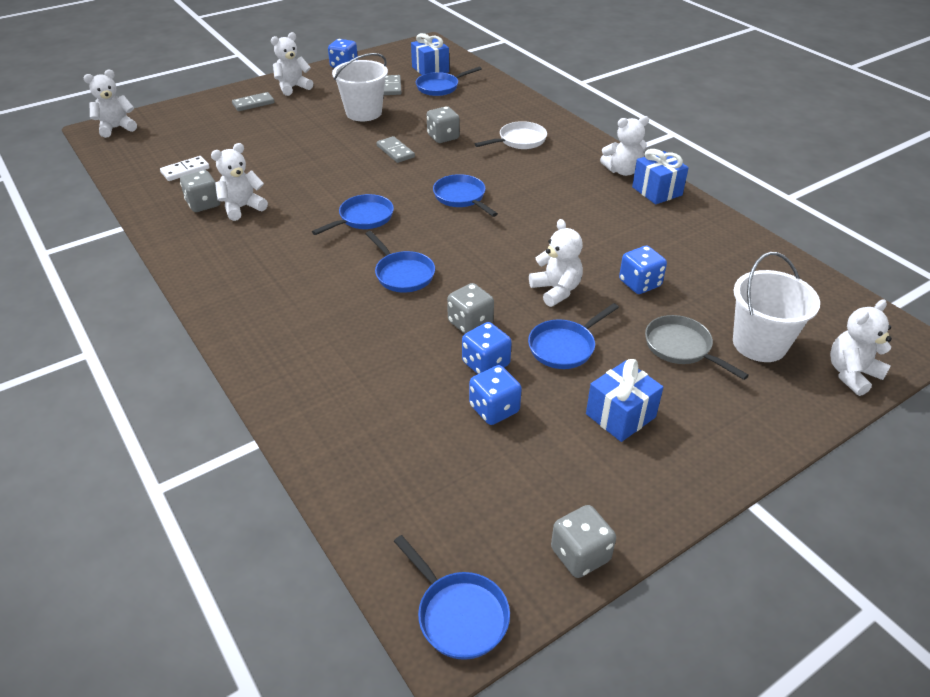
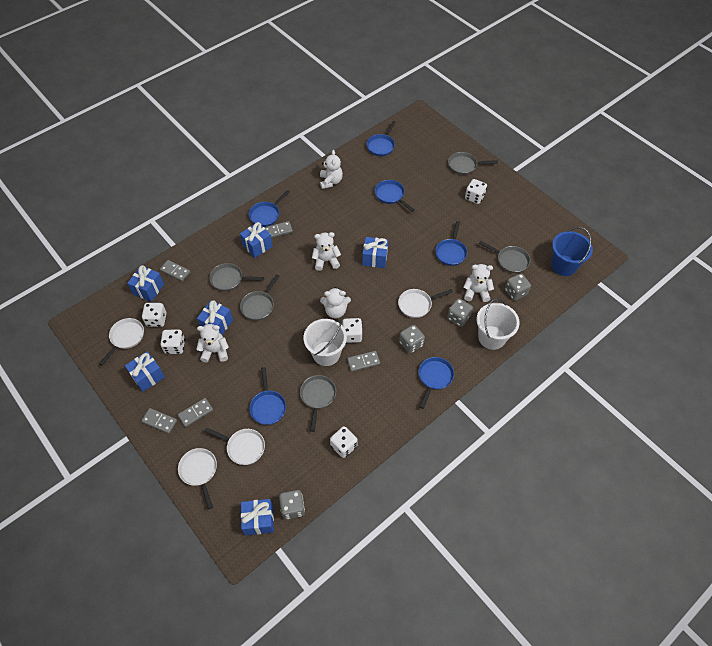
blue bucket: none = 0 -> [551,227,593,276] = 1
blue dice: [328,39,358,68] [462,322,512,374] [469,365,522,425] [619,246,667,294] = 4 -> none = 0
blue gift: [411,33,449,75] [586,359,663,442] [632,149,689,204] = 3 -> [125,351,165,392] [127,265,164,302] [197,300,233,335] [240,222,273,258] [241,499,274,535] [362,237,389,268] = 6
grey domino: [232,92,275,111] [377,136,415,163] [384,75,401,95] = 3 -> [141,408,177,434] [160,260,190,282] [178,398,213,427] [264,221,293,238] [347,351,380,372] = 5
grey pan: [645,315,749,380] = 1 -> [209,263,264,291] [240,274,279,321] [300,375,336,432] [448,152,498,175] [479,241,530,273] = 5
white dice: none = 0 -> [142,303,167,327] [160,330,185,354] [330,426,358,458] [342,318,363,343] [465,179,487,204] = 5
white domino: [160,156,210,181] = 1 -> none = 0
white pan: [475,121,547,149] = 1 -> [99,318,144,366] [178,448,217,509] [204,428,265,465] [398,289,453,318] = 4
white teddy bear: [84,70,137,138] [211,143,268,221] [271,32,313,96] [529,219,583,307] [600,116,649,176] [830,299,892,396] = 6 -> [196,324,229,362] [312,232,341,271] [320,150,343,189] [320,287,351,319] [464,264,494,302] = 5

